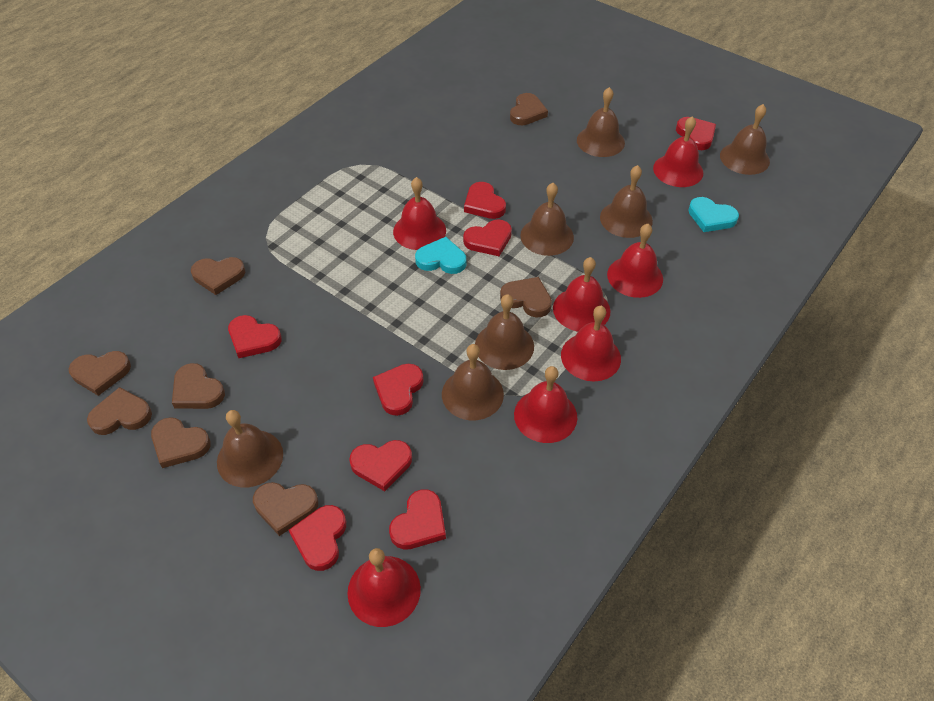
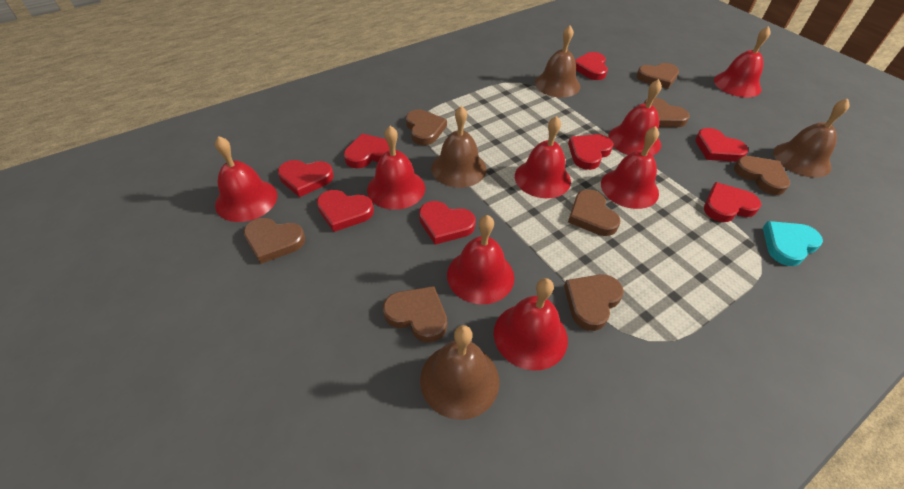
brown bell: [217,410,283,487] [442,344,504,420] [475,294,534,370] [520,183,574,256] [577,87,625,157] [600,165,653,238] [720,104,770,175] = 7 -> [420,325,499,420] [431,106,486,188] [535,26,580,98] [773,99,850,178] = 4
red bell: [347,548,421,627] [393,177,446,250] [514,366,577,443] [553,257,611,331] [561,306,621,381] [607,224,663,298] [653,116,703,187] = 7 -> [215,136,277,222] [367,126,425,210] [447,215,514,304] [494,278,568,371] [515,116,571,198] [601,126,659,209] [608,79,662,156] [714,26,771,97] = 8
turquoise heart: [415,237,466,274] [688,197,739,232] = 2 -> [763,221,823,266] = 1

